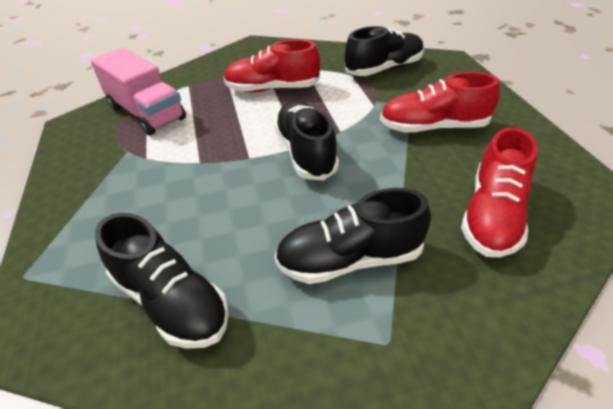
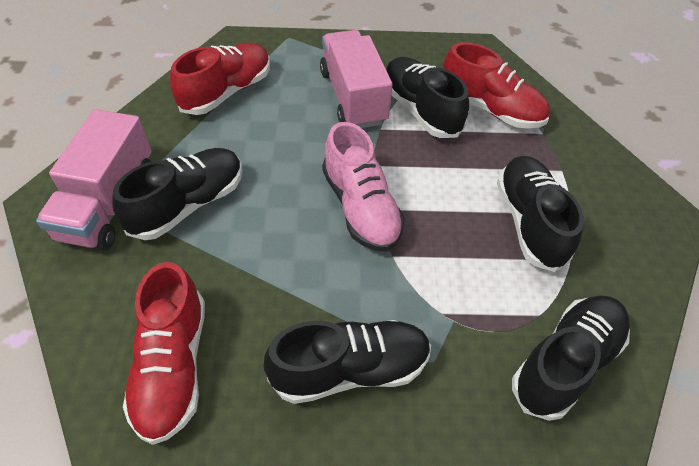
black shoe: [95,213,229,349] [274,101,339,180] [275,188,431,284] [345,26,424,76] = 4 -> [113,148,243,240] [264,320,431,404] [386,57,469,138] [497,156,584,272] [512,295,630,421] = 5
pink shoe: none = 0 -> [322,122,405,252] = 1
pink truck: [90,48,186,136] = 1 -> [36,109,151,250] [320,30,393,128] = 2

